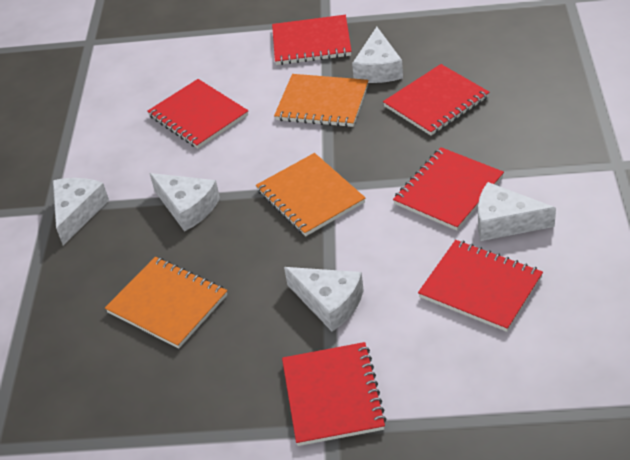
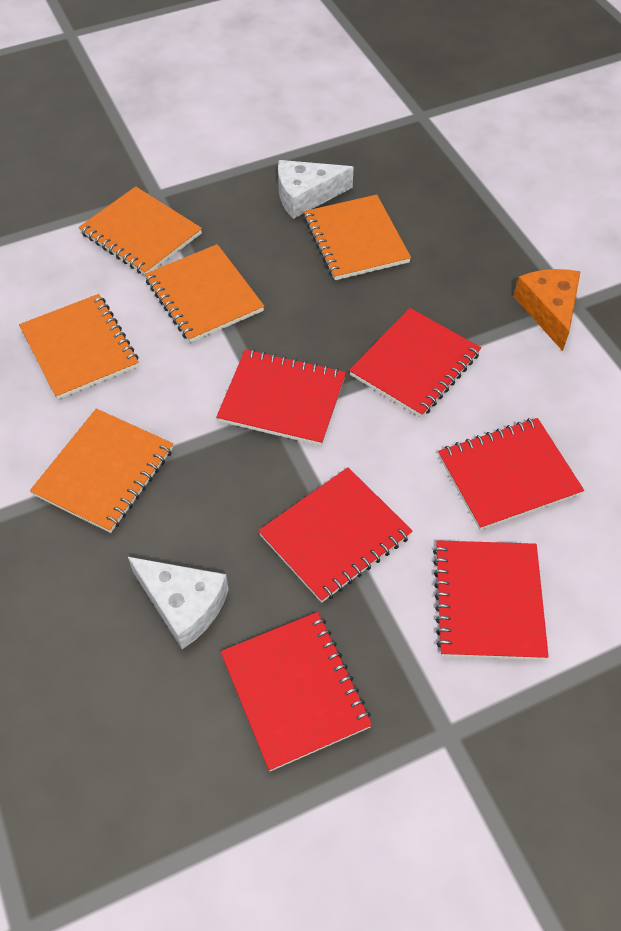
orange cheese: none = 0 -> [514,269,581,351] = 1
orange notebook: [105,257,227,349] [256,153,365,237] [274,74,369,127] = 3 -> [19,294,139,400] [30,409,173,533] [79,186,202,275] [145,244,264,343] [304,195,411,280] = 5
white cheese: [53,178,109,246] [149,173,220,232] [284,267,364,332] [352,27,403,83] [478,182,556,241] = 5 -> [128,557,229,649] [278,160,354,219] = 2

